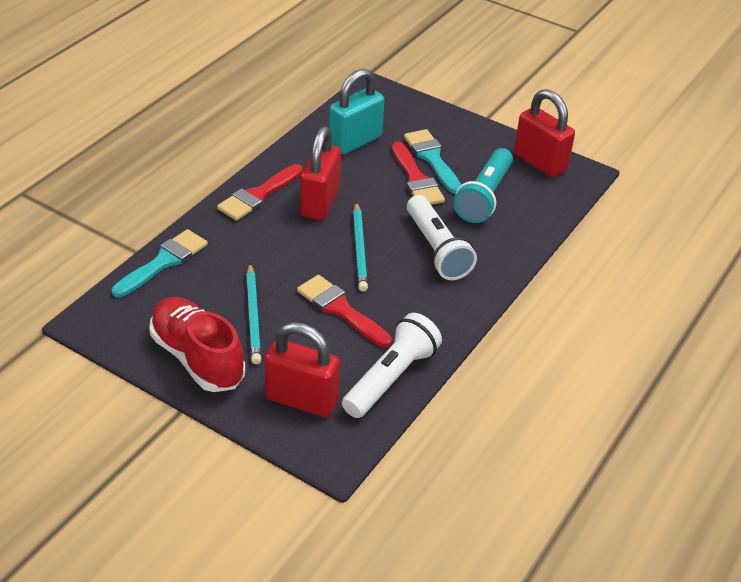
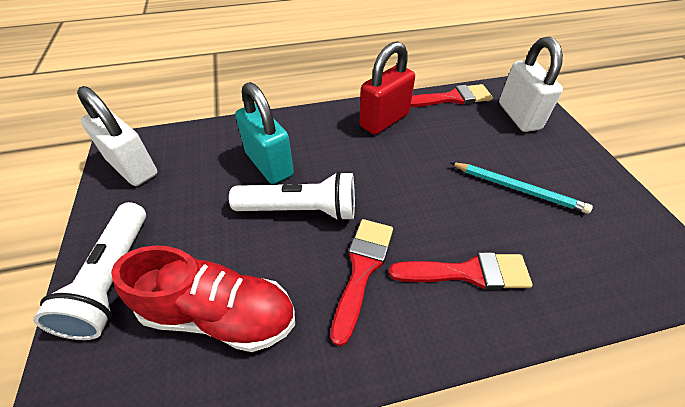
red padlock: [265,322,340,417] [300,126,341,220] [514,89,575,177] = 3 -> [359,41,415,135] = 1
turquoise brush: [112,229,208,297] [404,129,461,194] = 2 -> none = 0
turquoise flashlight: [453,148,513,223] = 1 -> none = 0
turquoise pencil: [246,263,261,364] [353,202,368,292] = 2 -> [450,162,593,214] = 1
white padlock: none = 0 -> [77,86,157,186] [499,37,563,132] = 2

